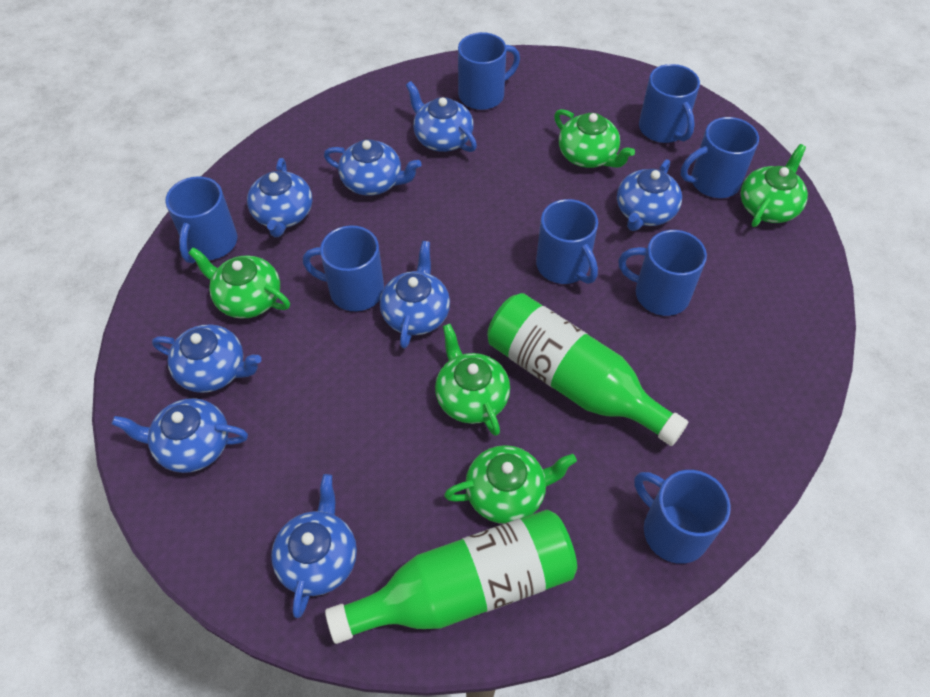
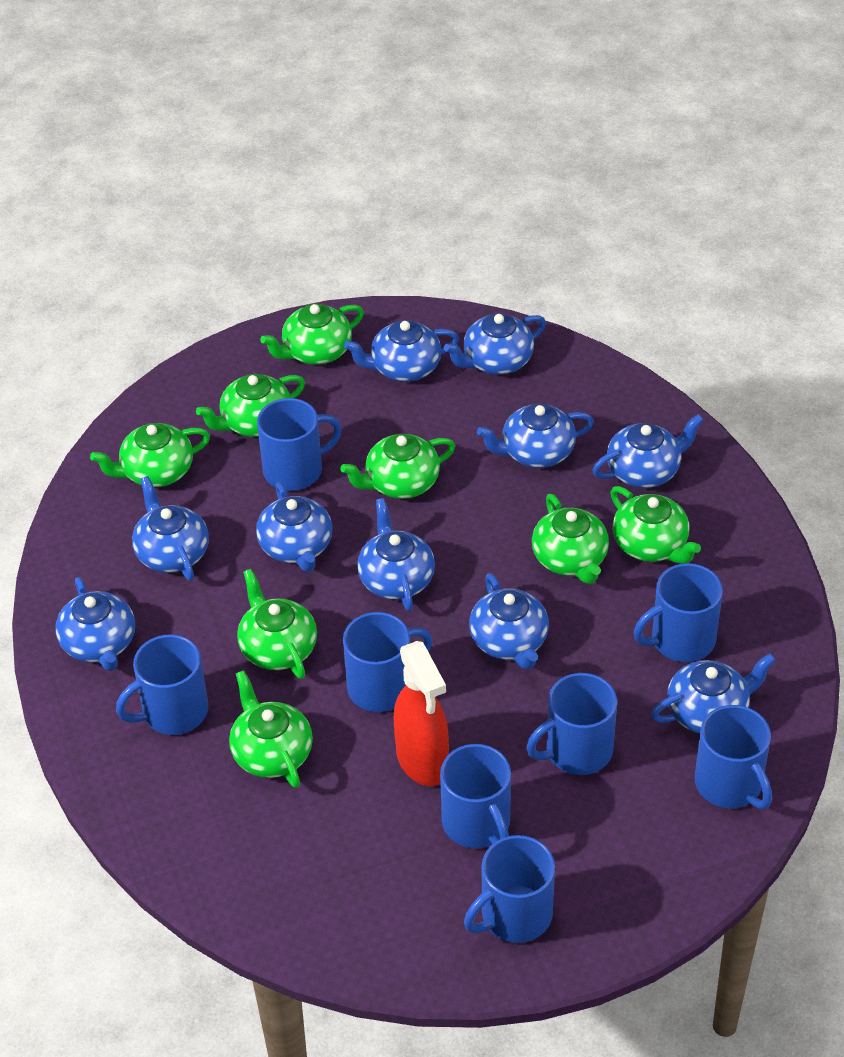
blue teapot: [112,398,248,473] [152,325,261,393] [247,158,312,237] [271,474,357,618] [324,139,421,196] [380,241,450,349] [406,81,477,152] [617,159,682,231] = 8 -> [55,577,135,671] [132,476,209,581] [256,482,333,572] [344,320,459,382] [357,498,435,611] [444,313,546,375] [469,573,549,670] [477,403,594,468] [592,414,704,488] [651,654,776,734] = 10
green bottle: [325,509,577,644] [487,293,688,446] = 2 -> none = 0
green teapot: [188,247,290,319] [435,324,510,436] [444,445,577,524] [554,109,635,168] [741,144,808,227] = 5 -> [90,423,210,487] [196,374,305,437] [229,670,313,788] [237,569,317,679] [260,303,364,365] [341,434,455,499] [532,494,609,584] [610,486,701,564] = 8
red spray bottle: none = 0 -> [394,641,449,786] = 1

